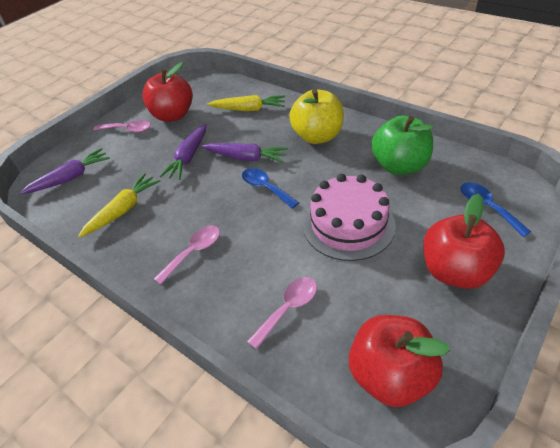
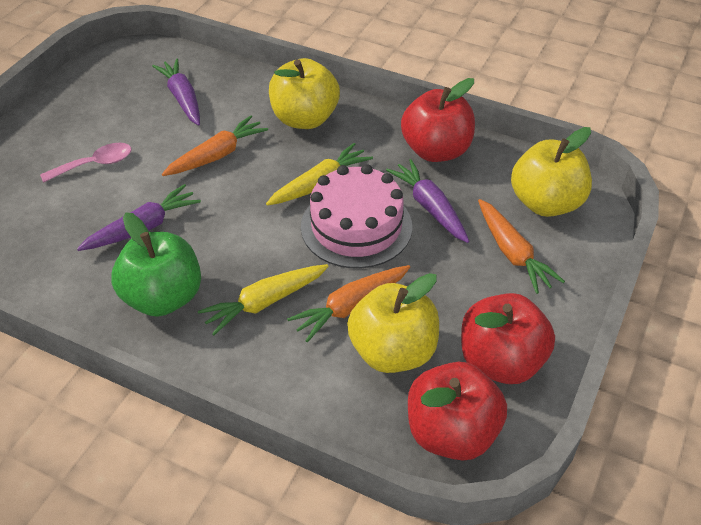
blue spoon: [242,168,299,209] [461,182,531,237] = 2 -> none = 0
orange carrot: none = 0 -> [162,116,268,176] [287,265,410,342] [478,199,565,294] = 3
pink spoon: [94,120,151,133] [154,225,220,284] [247,277,317,349] = 3 -> [40,143,131,183] = 1
yellow apple: [289,89,344,144] = 1 -> [269,58,340,129] [347,273,439,373] [511,127,592,217] = 3

